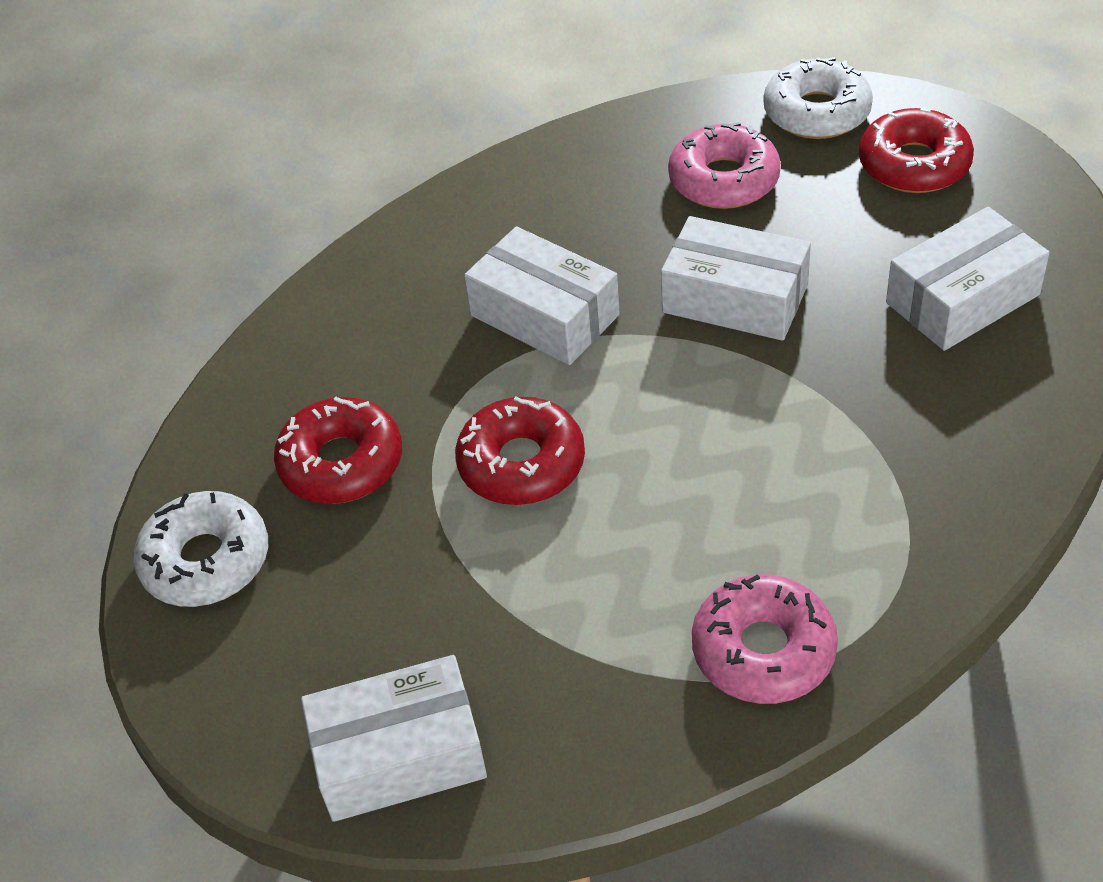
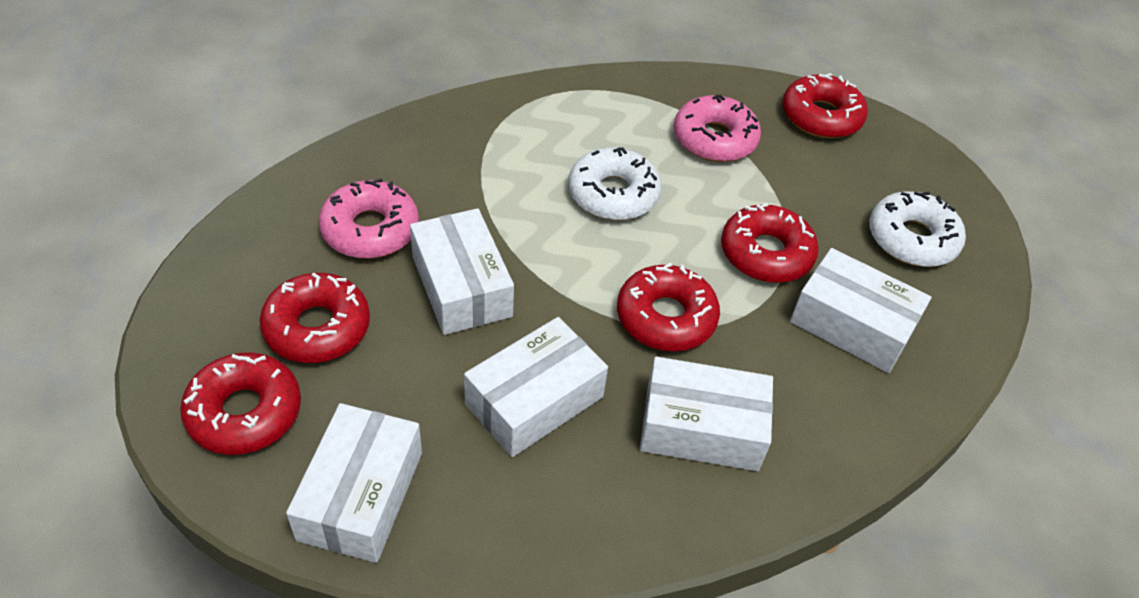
red donut: [274,397,402,504] [455,397,585,505] [859,108,974,193] = 3 -> [180,352,301,455] [260,273,370,363] [617,263,720,351] [721,203,819,283] [782,73,868,138] = 5
white box: [301,655,487,822] [464,226,620,365] [661,216,811,341] [886,207,1050,351] = 4 -> [286,403,422,563] [410,208,514,335] [464,317,608,457] [640,357,773,471] [790,248,931,373] = 5

